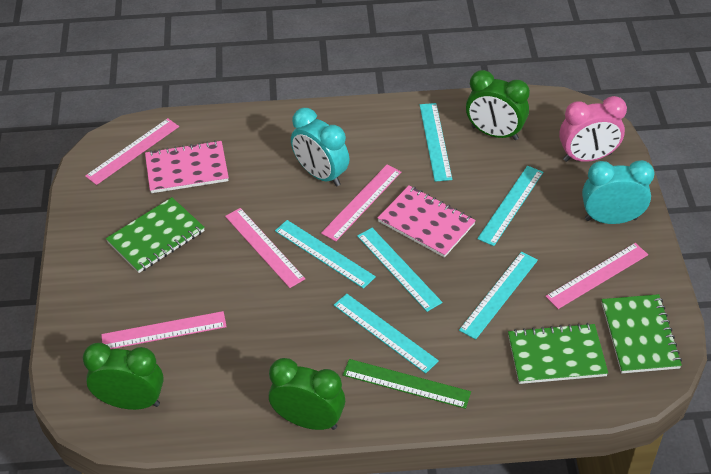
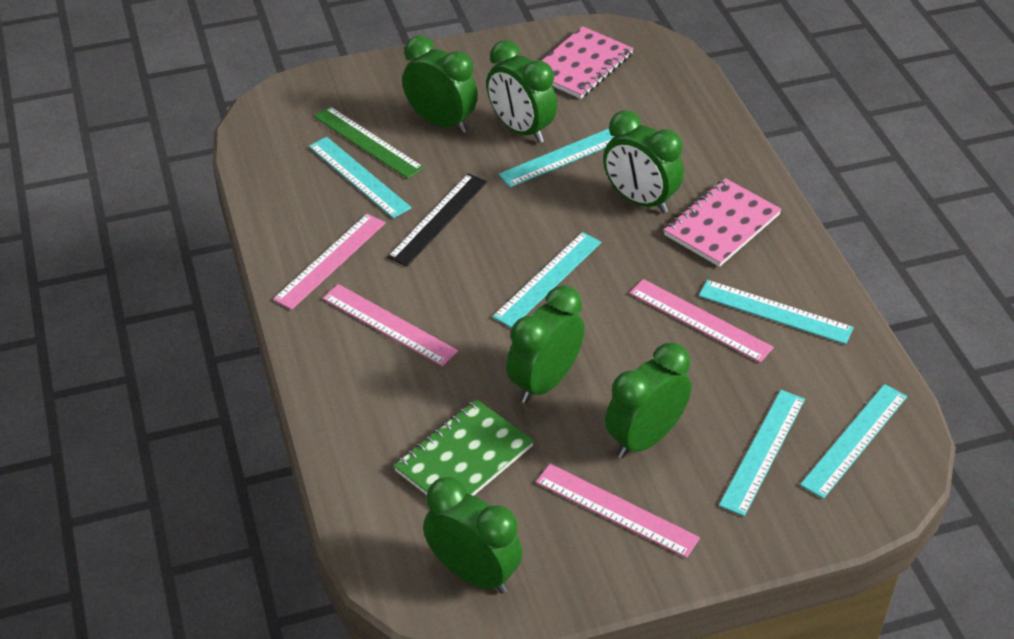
black ruler: none = 0 -> [387,173,487,267] = 1
green clock: [83,343,164,410] [269,358,345,430] [466,70,530,140] = 3 -> [402,35,478,133] [423,477,523,594] [486,40,557,143] [506,285,585,403] [603,110,684,213] [605,343,691,458] = 6
green notebook: [106,197,205,273] [508,323,608,384] [602,294,682,373] = 3 -> [394,399,534,496] = 1
pink clock: [559,96,627,162] = 1 -> none = 0
pink ruler: [85,118,179,185] [101,311,227,349] [225,208,305,288] [321,165,401,241] [545,243,648,309] = 5 -> [273,213,386,310] [322,284,458,366] [536,464,700,558] [630,279,774,363] = 4
turquoise clock: [291,108,349,186] [582,160,655,224] = 2 -> none = 0

